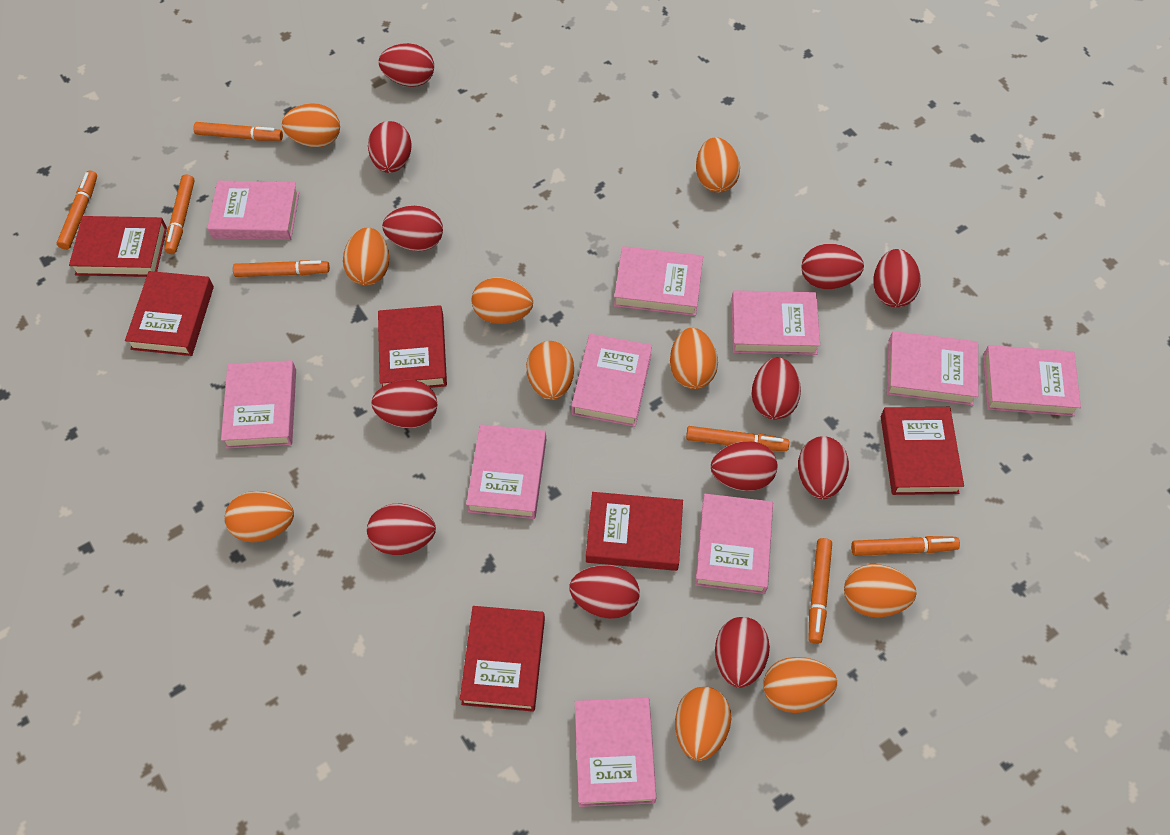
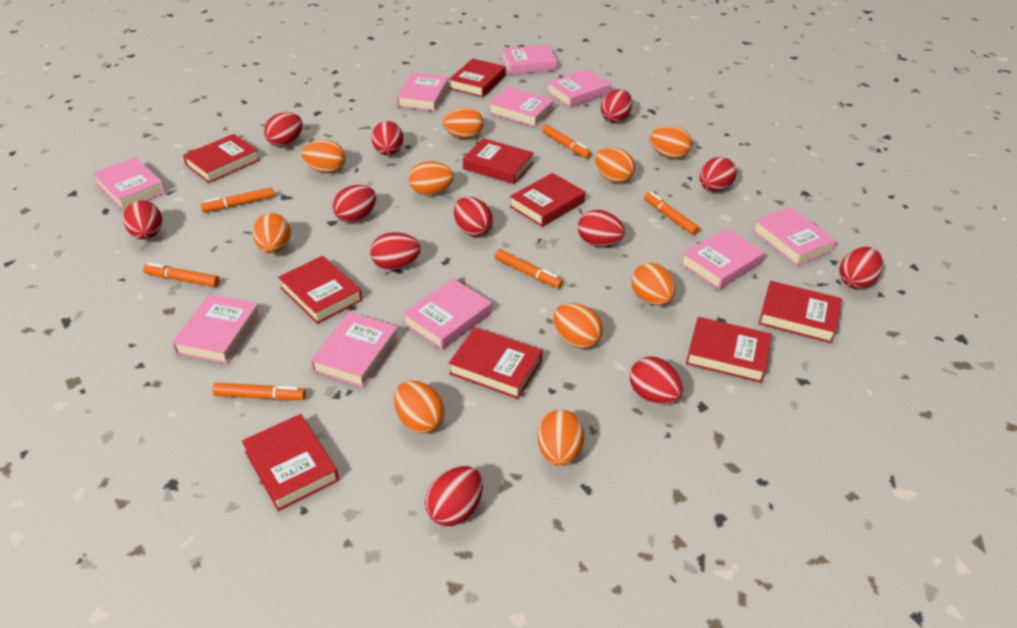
orange marker: [57,171,97,250] [164,174,195,254] [193,122,283,141] [233,260,330,277] [686,426,789,451] [809,538,832,644] [851,536,960,556] = 7 -> [143,263,220,287] [200,187,274,212] [212,383,306,400] [495,249,563,288] [542,125,591,158] [644,192,699,235] = 6
red book: [69,216,167,277] [125,271,214,356] [378,305,447,388] [460,606,545,712] [586,492,683,571] [881,407,964,495] = 6 -> [183,134,260,183] [242,414,339,511] [278,256,362,324] [449,58,506,97] [449,327,543,399] [463,138,534,184] [510,173,585,227] [686,317,772,383] [759,281,842,343] = 9

